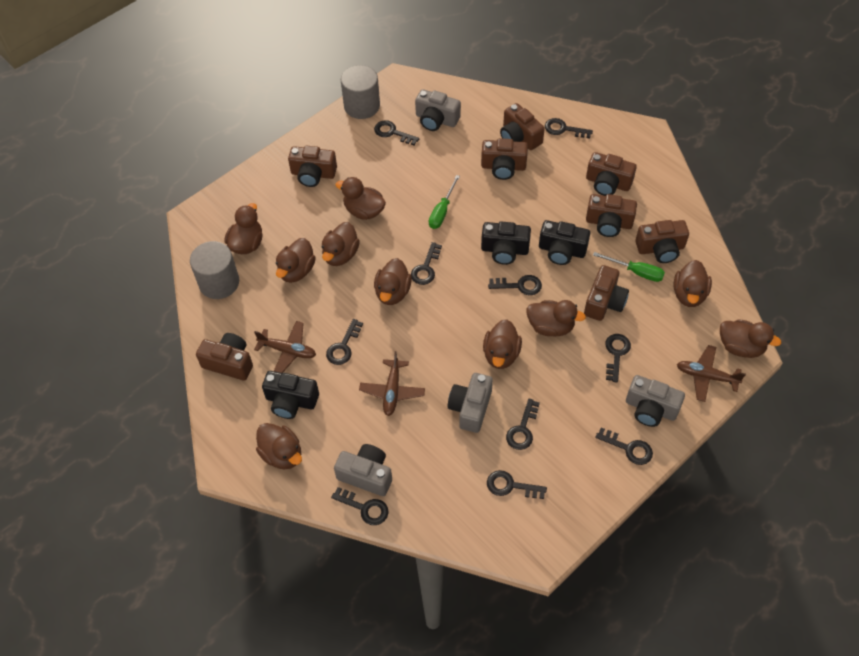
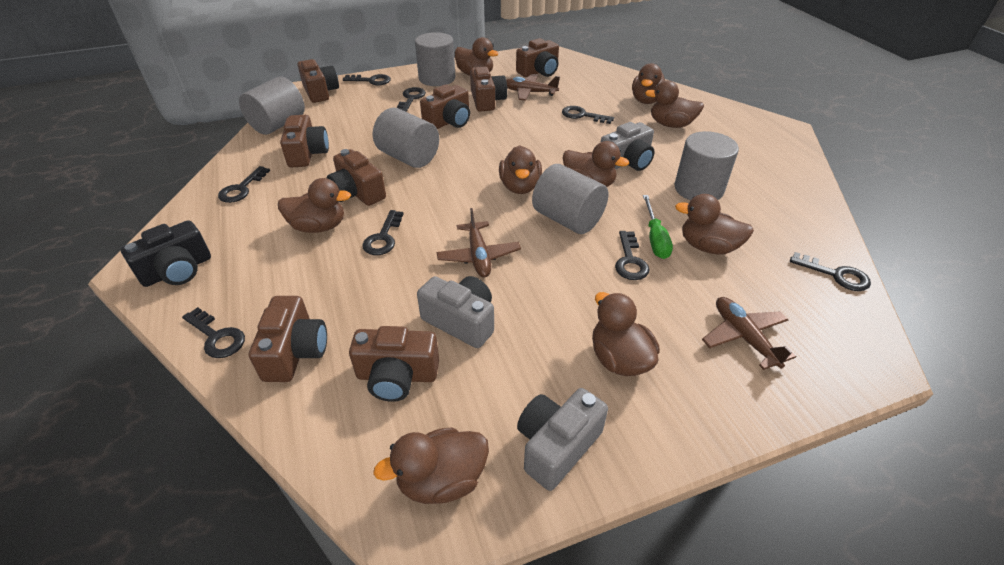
black camera: [262,371,319,419] [481,221,531,265] [539,220,590,265] = 3 -> [121,220,211,287] = 1
black key: [326,319,363,365] [331,487,389,525] [374,120,419,145] [411,242,442,285] [487,470,547,499] [488,275,542,295] [506,399,540,450] [545,118,593,139] [595,428,653,465] [605,334,631,382] = 10 -> [182,307,245,358] [218,166,270,203] [343,74,391,85] [362,210,404,255] [397,87,426,112] [562,106,614,124] [615,231,650,280] [790,252,871,291] = 8
brown duck: [224,203,262,254] [256,423,302,469] [276,238,316,283] [322,222,360,266] [335,177,386,220] [374,258,412,305] [483,319,522,369] [526,300,586,337] [673,260,712,307] [720,319,781,358] = 10 -> [278,178,351,233] [373,427,489,504] [455,37,499,76] [499,145,542,194] [563,141,629,187] [592,292,660,376] [632,63,665,104] [645,80,704,128] [675,194,754,254] = 9
green screwdriver: [429,175,460,229] [593,252,665,282] = 2 -> [643,195,673,259] = 1
grey camera: [334,444,392,496] [415,89,461,131] [448,373,493,433] [626,375,685,427] = 4 -> [417,276,494,348] [517,388,608,491] [601,122,655,171] = 3
grey cylinder: [190,241,239,299] [341,65,380,119] = 2 -> [239,77,305,135] [373,108,439,168] [415,32,455,86] [532,164,608,234] [674,131,739,200] = 5

